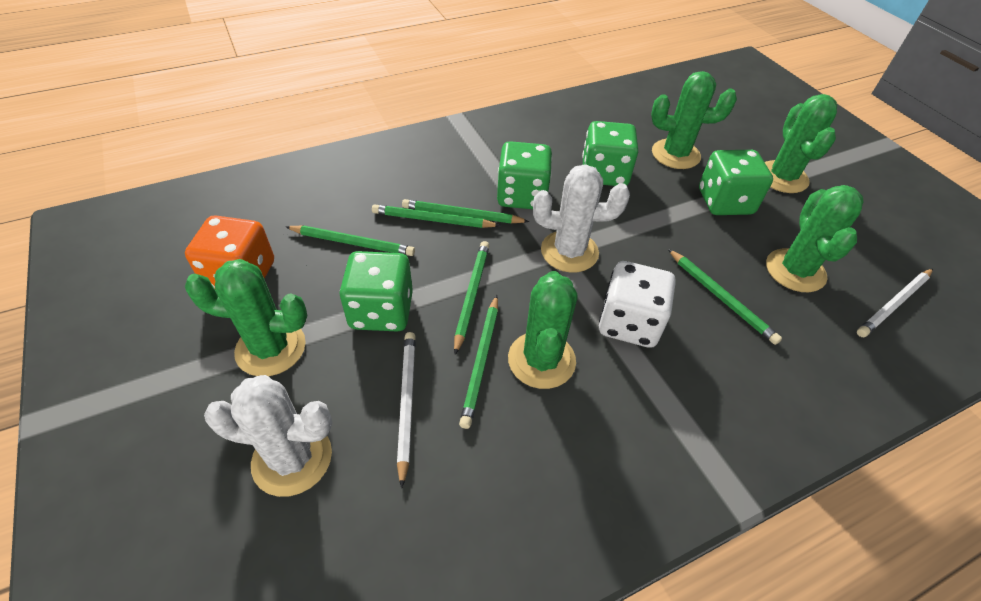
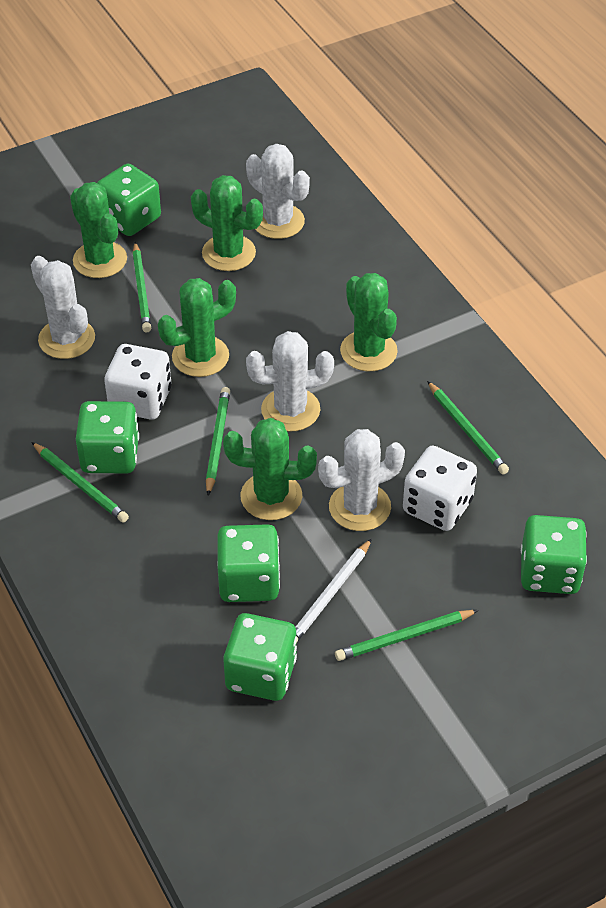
green dice: [340,251,413,332] [497,141,552,209] [582,121,638,186] [699,150,773,215] = 4 -> [76,401,139,474] [97,164,161,236] [217,524,280,602] [224,613,297,701] [521,515,587,594] = 5
green pencil: [286,226,415,256] [372,204,501,228] [402,199,530,223] [454,241,489,355] [459,295,498,429] [668,249,782,345] = 6 -> [31,442,129,522] [132,242,151,332] [206,387,230,496] [335,610,479,661] [427,381,509,475] = 5
orange dice: [185,215,274,289] = 1 -> none = 0
white cactus: [204,375,332,497] [533,164,630,273] = 2 -> [31,256,95,359] [246,144,310,239] [246,331,334,432] [318,429,405,531] = 4
white dice: [599,261,676,348] = 1 -> [104,344,171,420] [403,446,477,531] = 2
white pencil: [397,332,416,488] [857,269,933,337] = 2 -> [295,538,372,643] = 1

